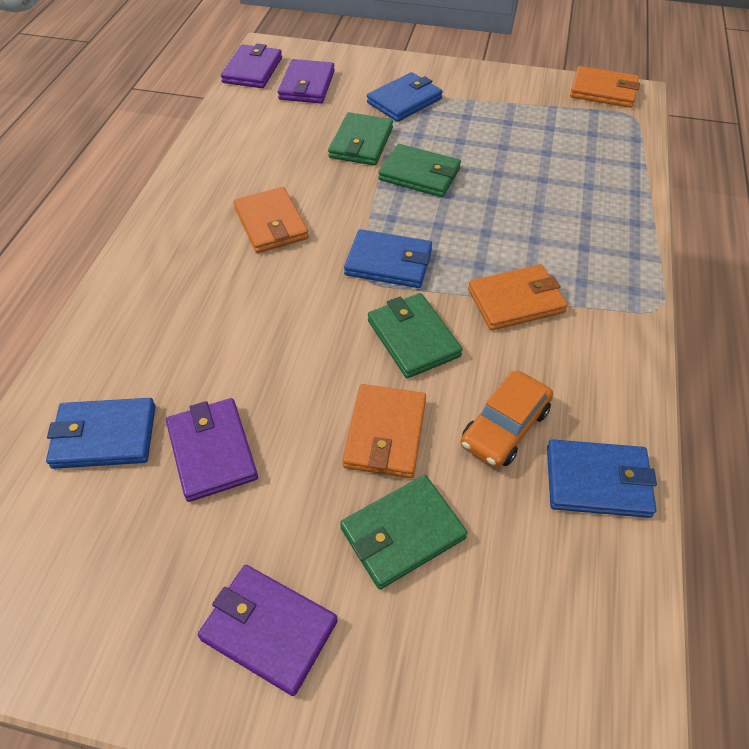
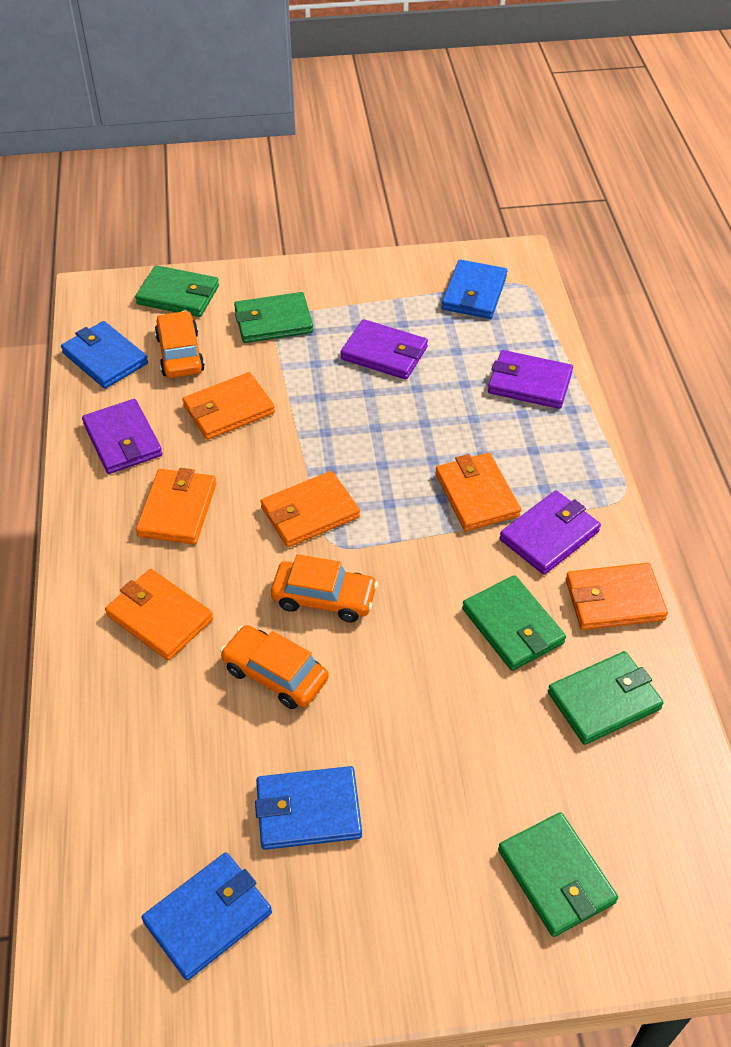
green wallet: [328,112,393,166] [340,475,468,589] [368,293,463,378] [378,144,461,197] = 4 -> [135,265,219,317] [234,292,313,343] [462,575,566,671] [498,812,618,937] [548,651,664,745] = 5
orange car: [461,371,553,468] = 1 -> [155,311,205,378] [220,625,329,709] [271,554,378,622] = 3
orange wallet: [234,187,309,253] [342,384,426,478] [468,264,568,331] [570,66,640,108] = 4 -> [105,569,213,661] [136,468,216,544] [182,372,275,440] [261,471,360,547] [435,453,521,531] [566,563,668,630] = 6

